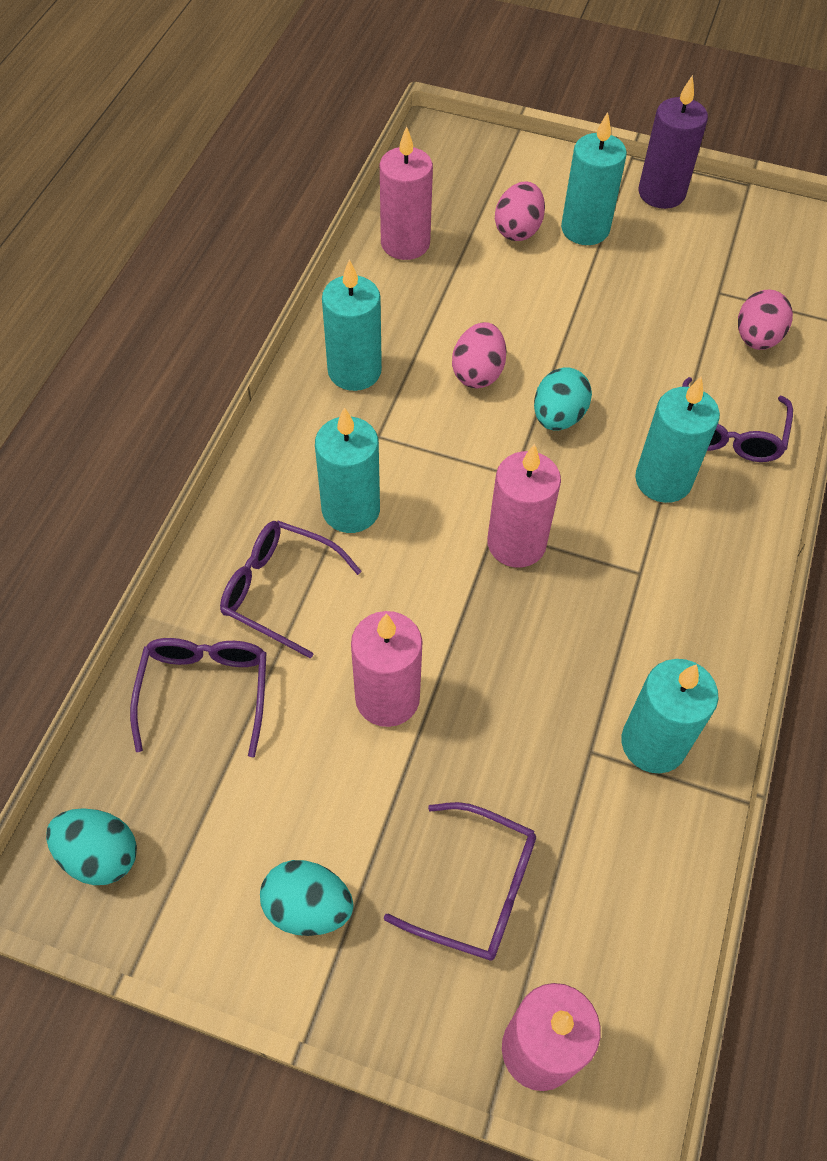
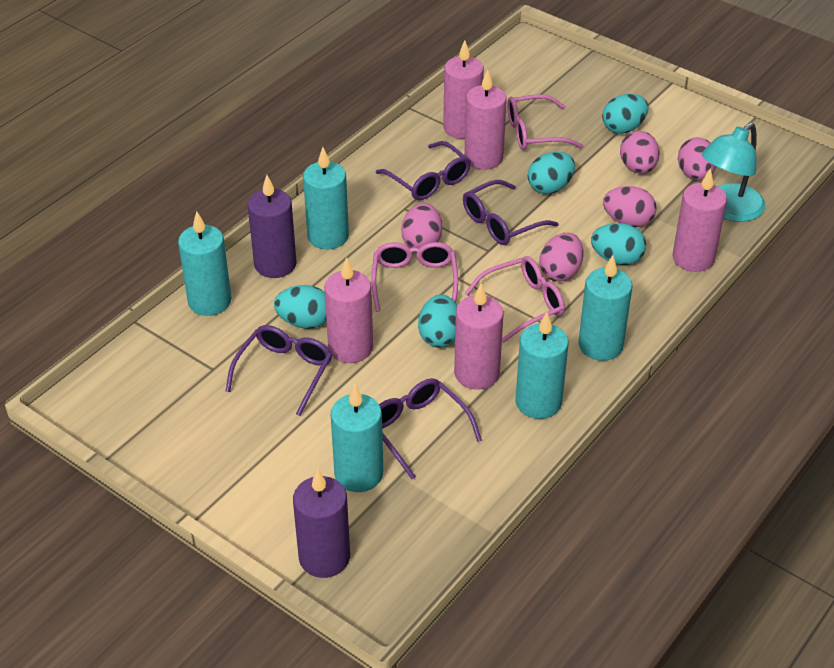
pink candle: [351,611,423,727] [380,126,433,260] [487,444,561,567] [502,983,601,1091] = 4 -> [324,257,373,363] [443,40,484,139] [454,284,504,390] [464,69,507,169] [672,168,727,272] = 5
pink egg: [452,322,506,388] [495,182,545,241] [738,290,793,350] = 3 -> [401,203,442,248] [539,233,583,281] [603,186,657,227] [620,131,659,174] [678,137,716,181] = 5
pink glasses: none = 0 -> [371,242,458,312] [465,256,565,343] [507,94,583,150] = 3
purple candle: [638,75,708,209] = 1 -> [248,175,297,278] [293,469,350,578] = 2
turquoise egg: [46,808,137,885] [260,860,354,936] [534,367,592,431] = 3 -> [274,285,326,329] [418,294,457,348] [528,152,575,194] [591,223,646,265] [602,94,649,134] = 5
turquoise lamp: none = 0 -> [702,123,765,222] = 1

